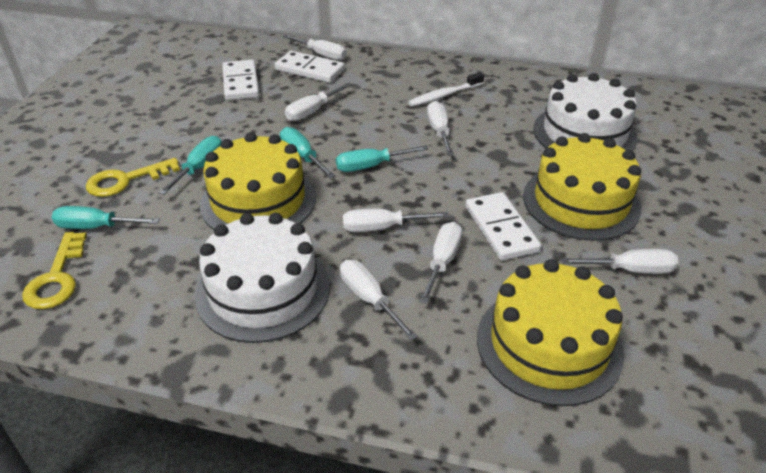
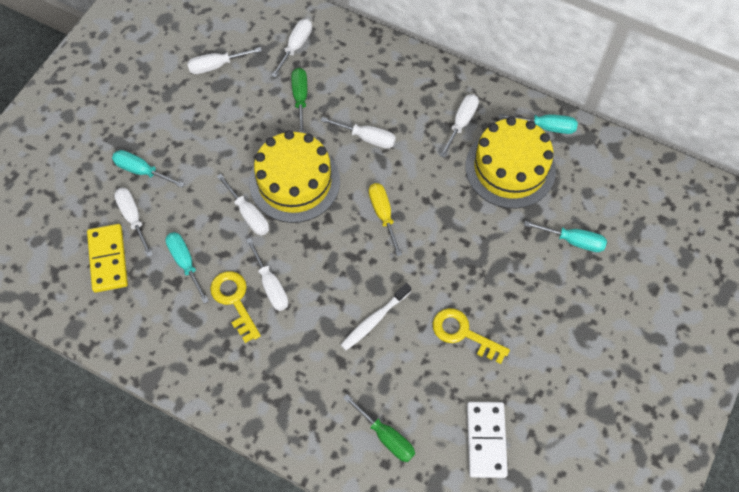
green screwdriver: none = 0 -> [291,68,308,133] [343,394,415,462] = 2
white cake: [195,213,330,343] [533,73,638,151] = 2 -> none = 0
white domino: [222,60,259,100] [275,51,345,83] [466,192,541,260] = 3 -> [467,402,508,478] = 1
yellow cake: [200,132,316,230] [477,259,624,406] [523,133,641,241] = 3 -> [249,130,340,223] [465,117,556,209] = 2
yellow domino: none = 0 -> [87,224,128,293] = 1
yellow screwdriver: none = 0 -> [369,183,402,256] = 1

